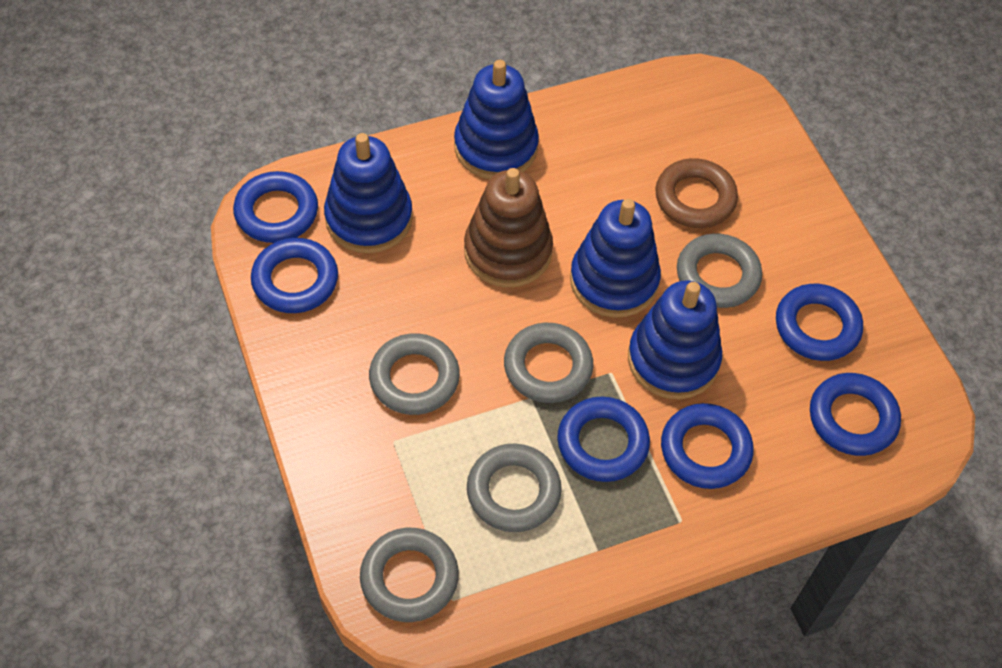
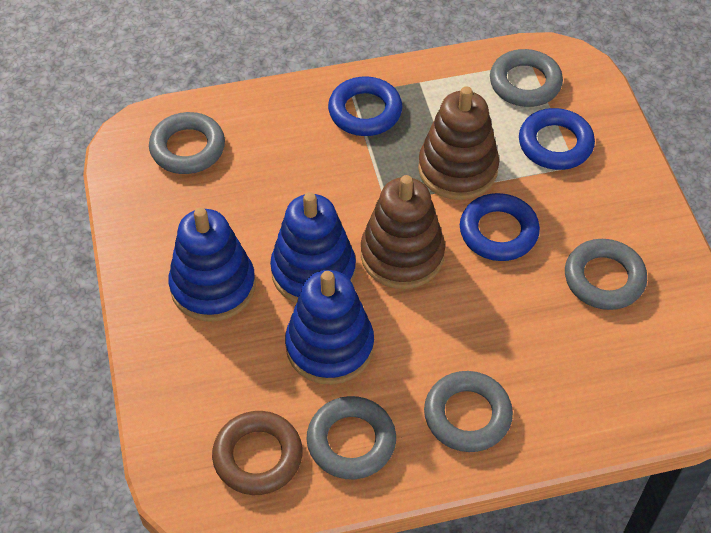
blue ring: [233,171,318,243] [251,238,338,313] [557,397,650,482] [661,403,754,489] [776,284,863,361] [810,373,901,456] = 6 -> [328,76,402,136] [460,193,540,261] [519,108,595,170] = 3
blue stacking toy: [324,133,413,253] [454,60,539,179] [570,199,661,318] [628,280,722,399] = 4 -> [169,208,255,322] [270,192,356,303] [285,270,374,385] = 3
brown stacking toy: [464,168,553,288] = 1 -> [361,175,445,289] [418,86,499,200] = 2

